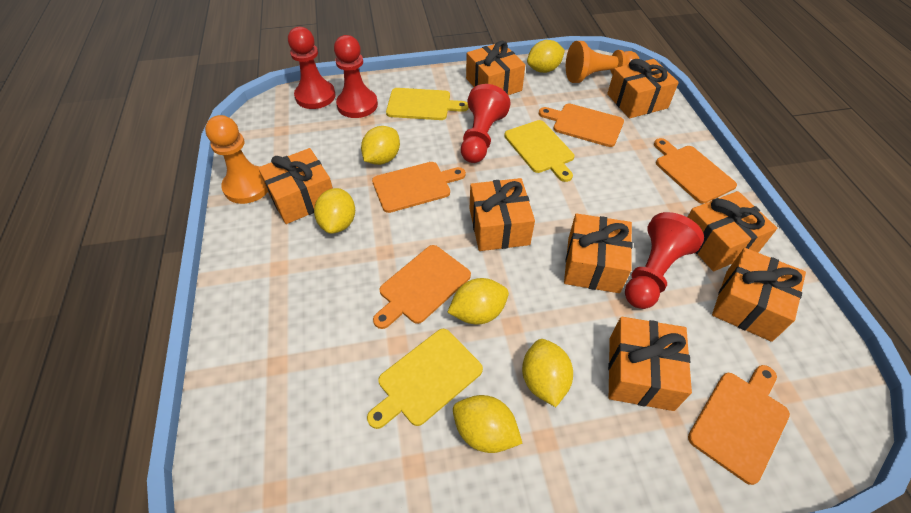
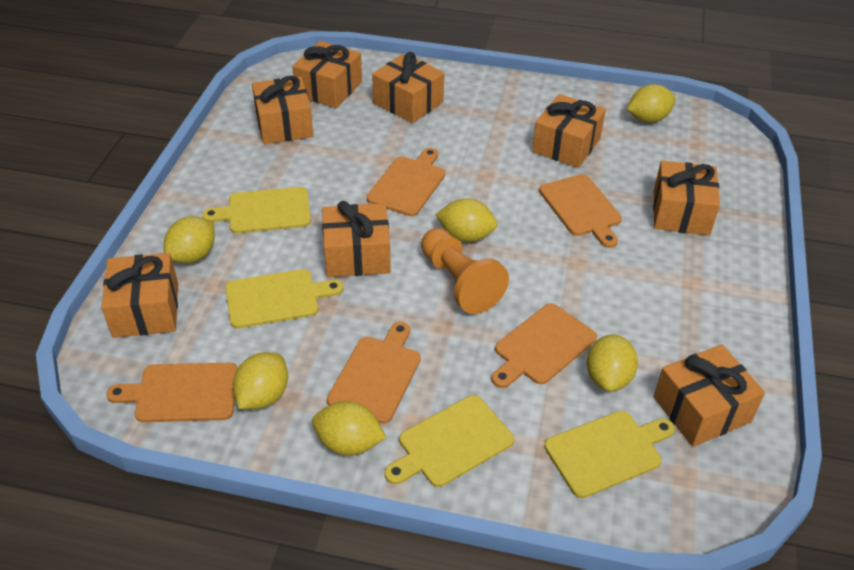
orange pawn: [205,115,268,204] [566,41,639,83] = 2 -> [421,228,509,314] = 1
red pawn: [288,27,336,109] [334,35,378,118] [461,84,511,163] [625,212,704,309] = 4 -> none = 0
yellow cutting board: [367,329,483,429] [386,88,469,120] [504,120,574,182] = 3 -> [202,187,311,233] [225,269,343,328] [385,395,514,487] [544,411,675,498] = 4

